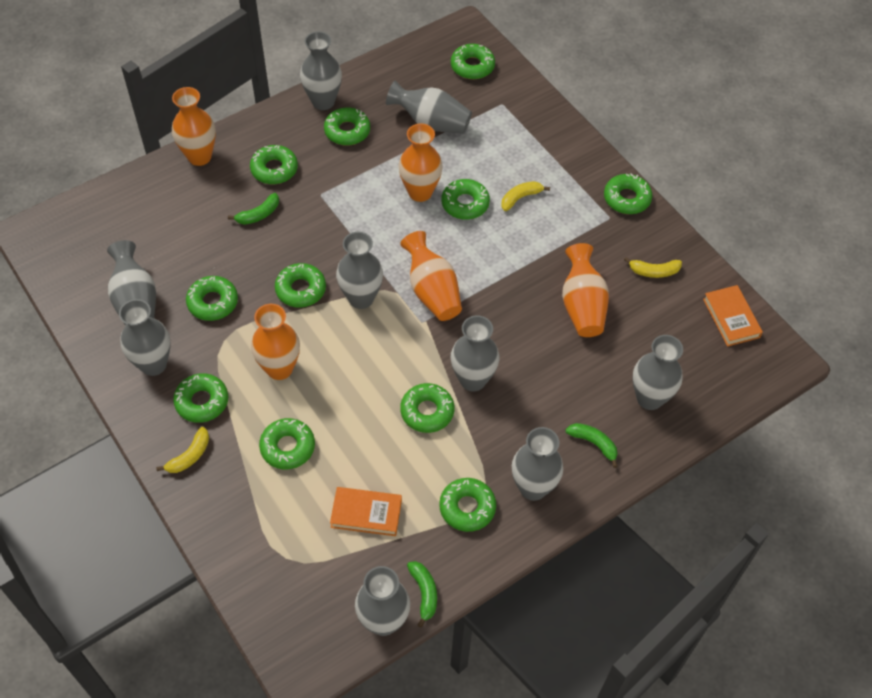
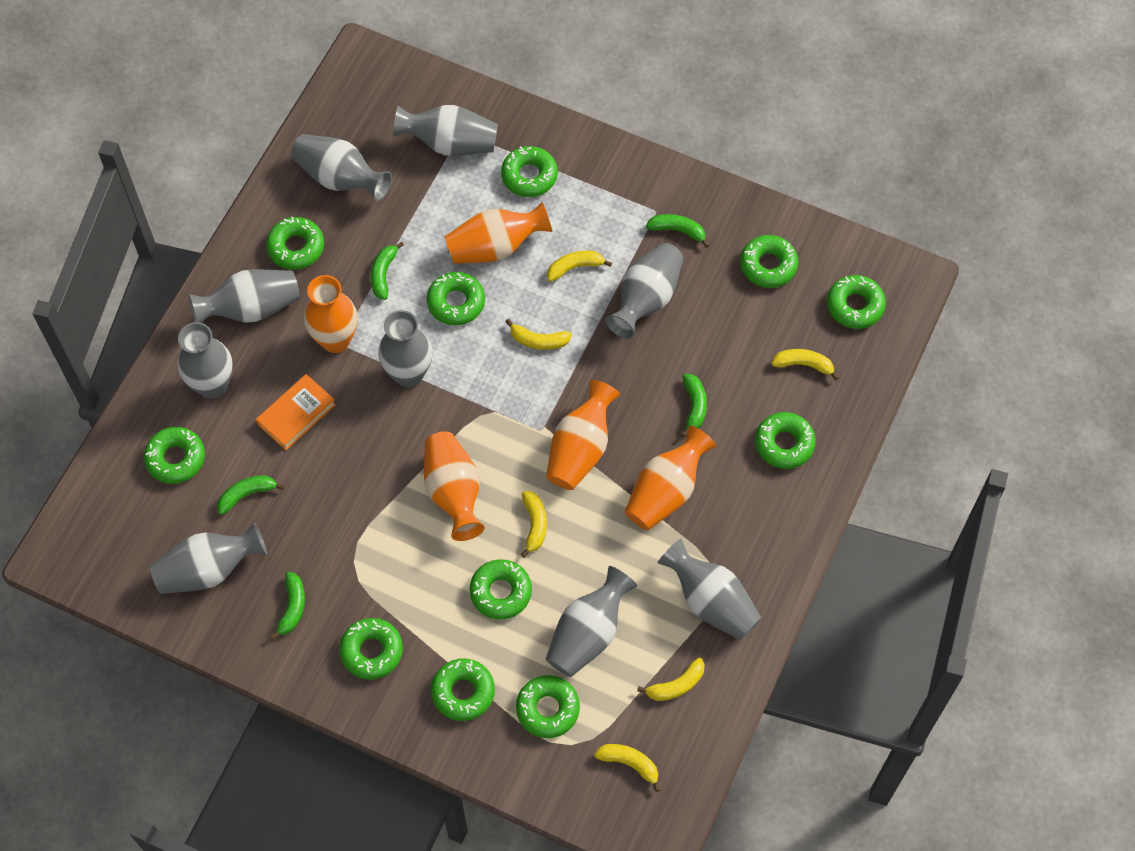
green banana: [228,193,279,225] [407,561,437,627] [565,423,618,468] = 3 -> [217,475,285,515] [270,572,305,640] [370,242,404,300] [646,214,709,248] [681,374,707,437] = 5
orange book: [330,487,402,536] [703,285,763,347] = 2 -> [256,374,336,450] = 1
yellow banana: [156,427,209,473] [501,181,550,211] [624,257,682,278] = 3 -> [505,319,572,350] [521,491,547,558] [547,251,612,282] [594,744,661,792] [637,658,705,701] [771,349,839,380] = 6

